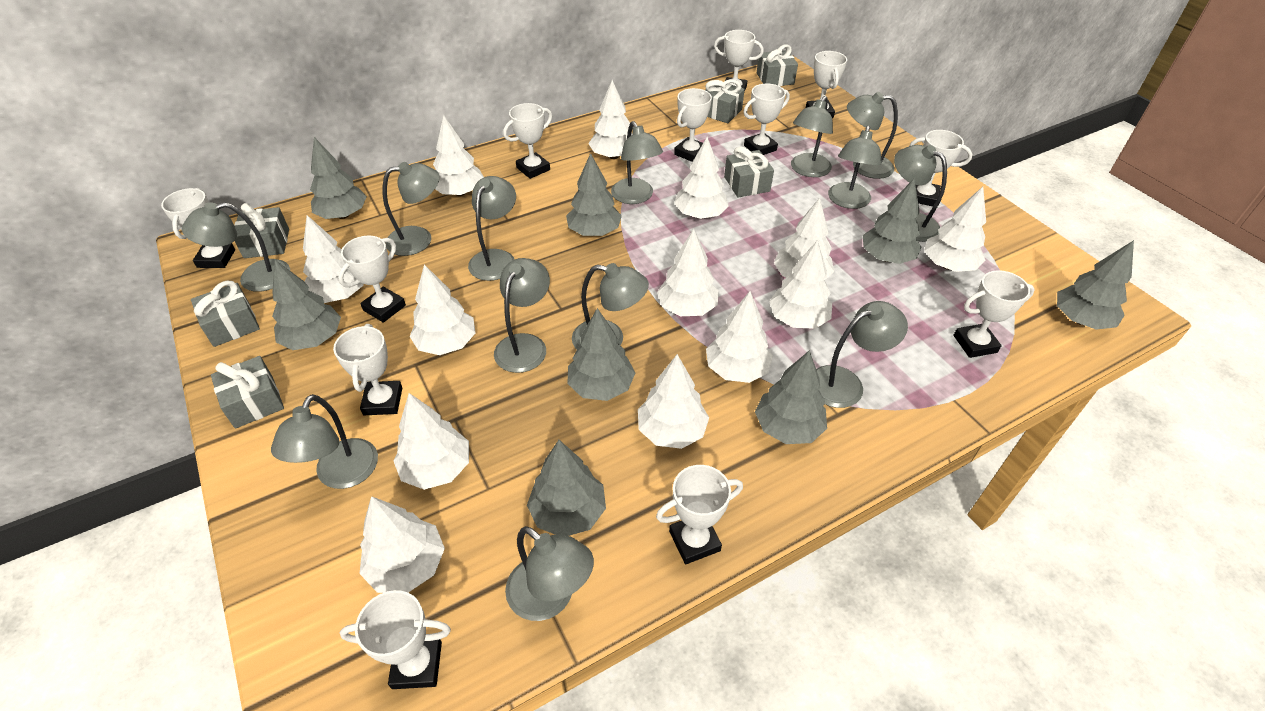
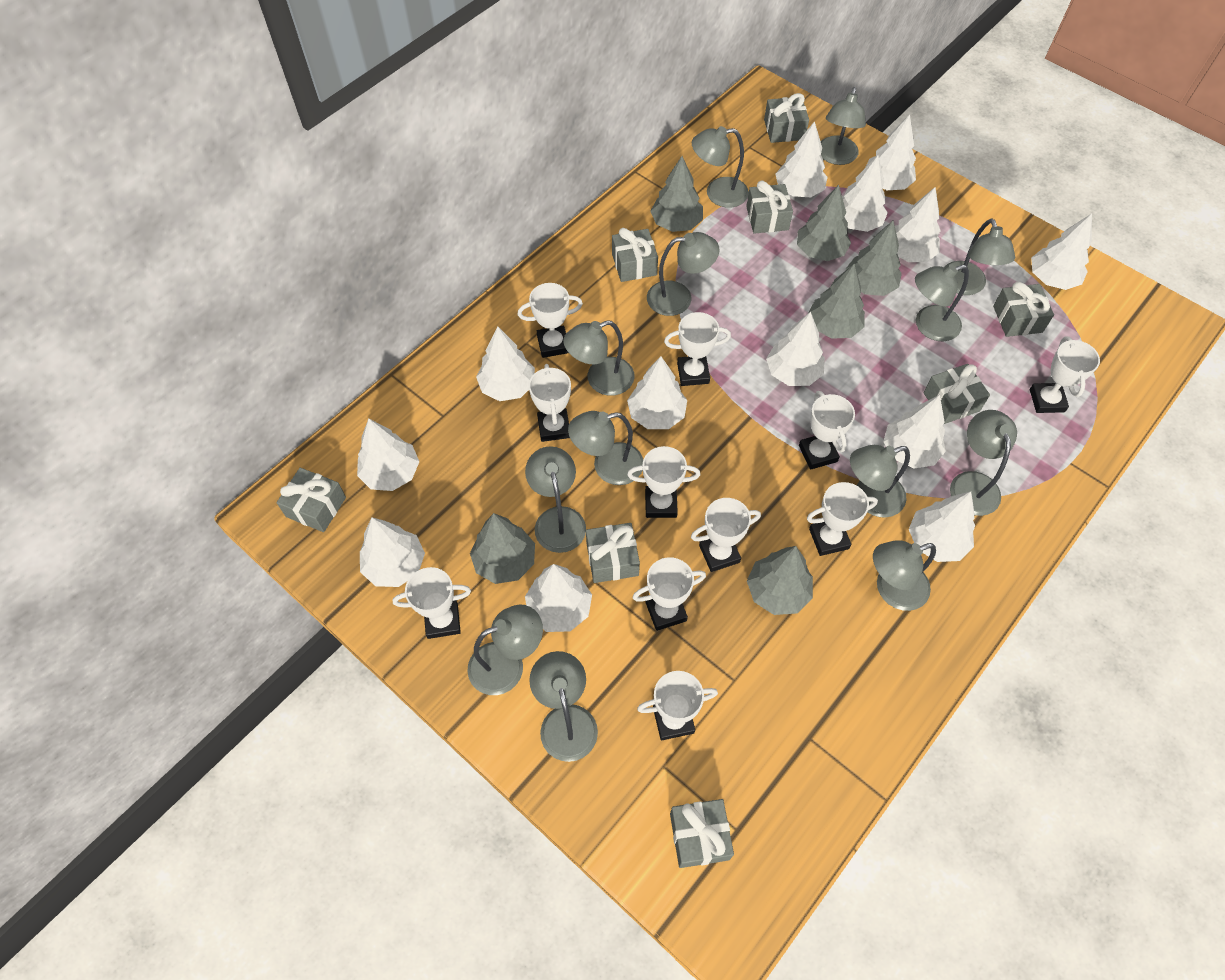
grey gift: [191,281,260,347] [211,356,284,429] [234,203,289,258] [705,80,745,123] [724,146,774,197] [757,44,798,86] = 6 -> [276,468,346,532] [586,523,640,583] [612,228,658,282] [670,799,734,868] [746,181,793,234] [764,93,809,143] [923,364,990,424] [993,282,1054,337] = 8
grey tree: [272,260,341,350] [310,137,367,219] [527,440,606,536] [566,153,622,236] [567,308,635,401] [755,350,827,444] [863,179,922,264] [1057,240,1134,330] = 8 -> [470,513,535,584] [650,156,703,232] [747,546,813,615] [797,185,851,261] [808,264,865,339] [846,221,902,296] = 6
white trophy: [161,188,235,268] [333,324,402,415] [338,236,406,323] [340,590,451,689] [503,103,552,179] [656,465,743,564] [674,88,712,162] [714,30,764,92] [743,83,790,155] [806,51,847,118] [909,130,972,206] [953,270,1035,358] = 12 -> [392,567,471,639] [518,283,583,358] [529,364,571,442] [627,446,700,518] [632,557,706,631] [637,671,718,740] [664,312,731,386] [691,498,761,572] [799,391,855,470] [807,482,878,556] [1030,336,1100,413] = 11

